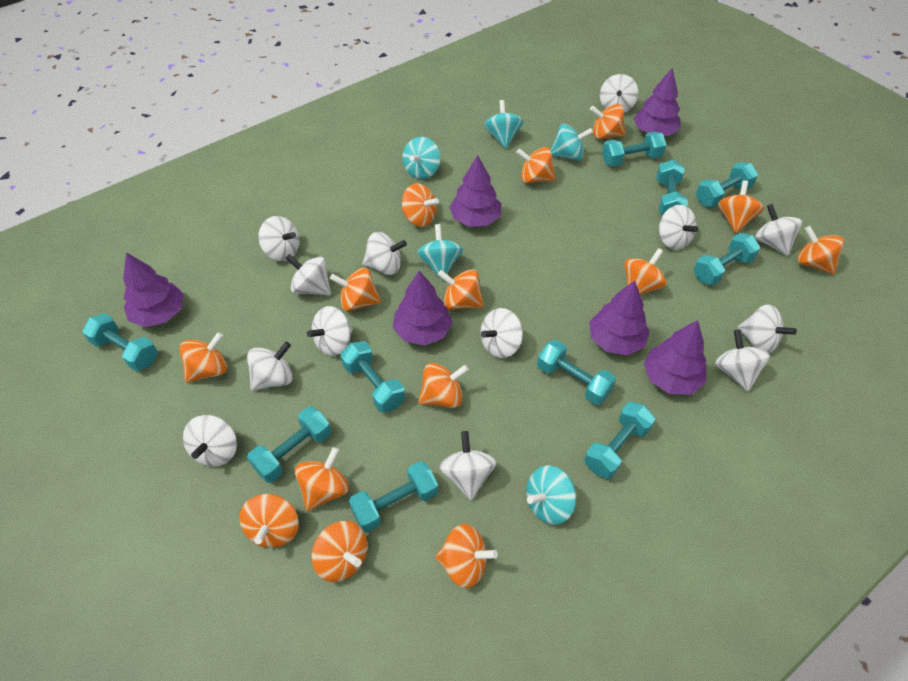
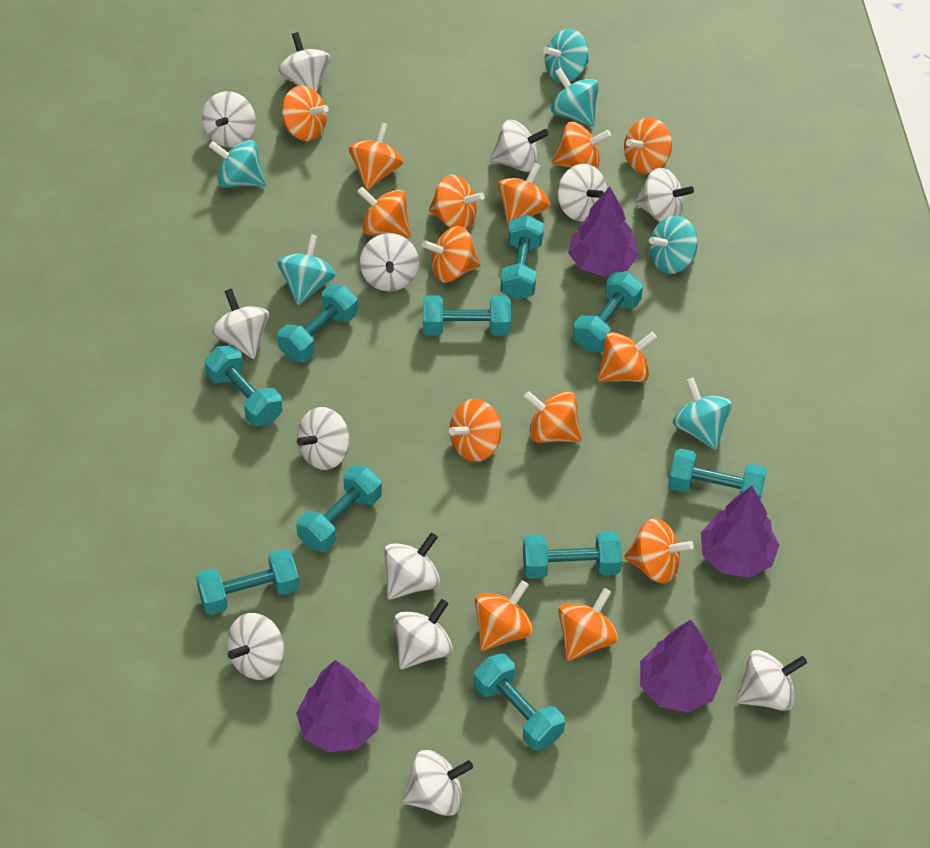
purple tree: [123,252,184,327] [393,270,453,345] [449,155,501,227] [589,280,650,355] [633,67,681,136] [644,320,707,395] = 6 -> [296,660,380,752] [568,187,639,276] [640,620,722,713] [701,486,779,578] = 4
turquoise spinning top: [402,137,441,179] [417,224,463,280] [484,100,523,149] [526,465,576,525] [551,124,593,161] = 5 -> [208,140,266,188] [277,234,335,305] [543,29,589,83] [551,68,599,127] [649,215,698,274] [673,377,732,450] = 6

